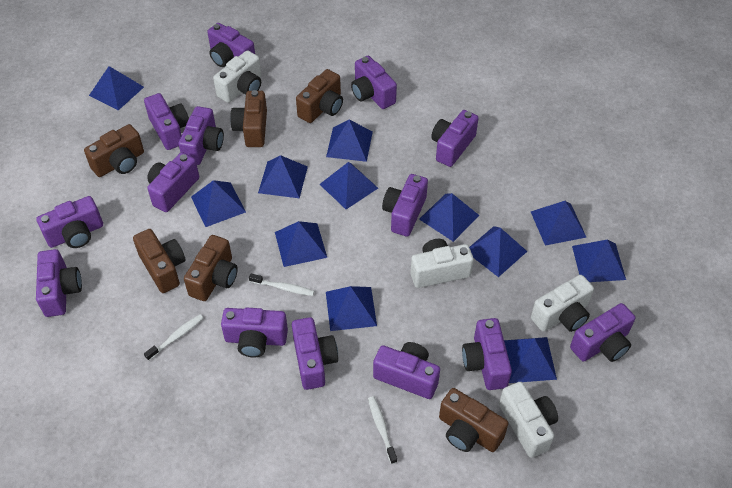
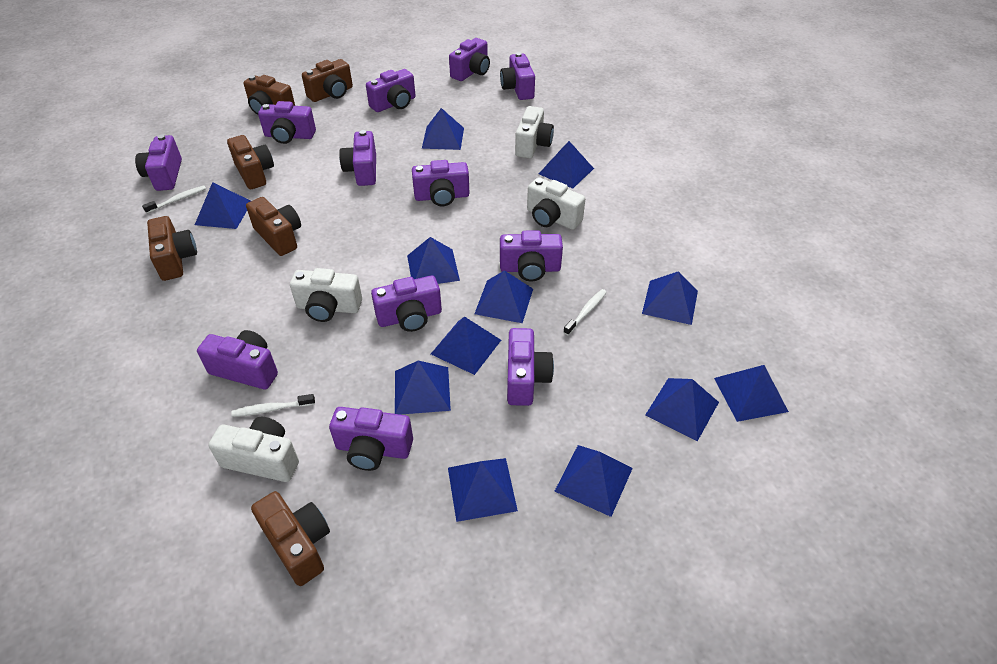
purple camera: [36,196,103,248] [36,249,82,317] [144,93,189,150] [147,152,199,212] [178,106,224,165] [208,23,255,67] [221,308,288,357] [292,317,338,390] [351,56,397,109] [373,342,440,399] [382,174,428,237] [431,110,478,167] [462,318,512,390] [570,303,635,362] = 14 -> [135,134,182,191] [197,330,278,389] [258,101,316,144] [329,407,413,471] [339,130,376,186] [366,69,416,112] [371,276,442,332] [412,160,469,206] [449,38,490,81] [500,52,535,100] [500,231,563,282] [507,328,554,406] = 12

